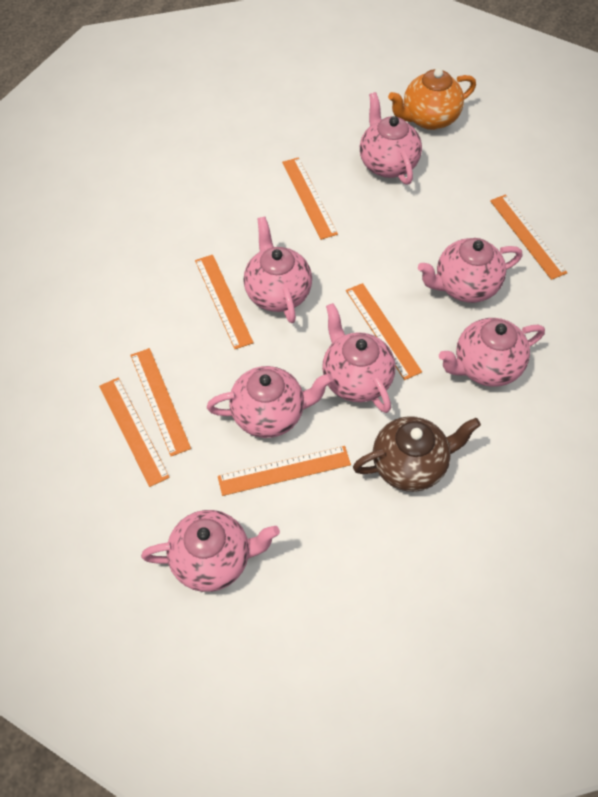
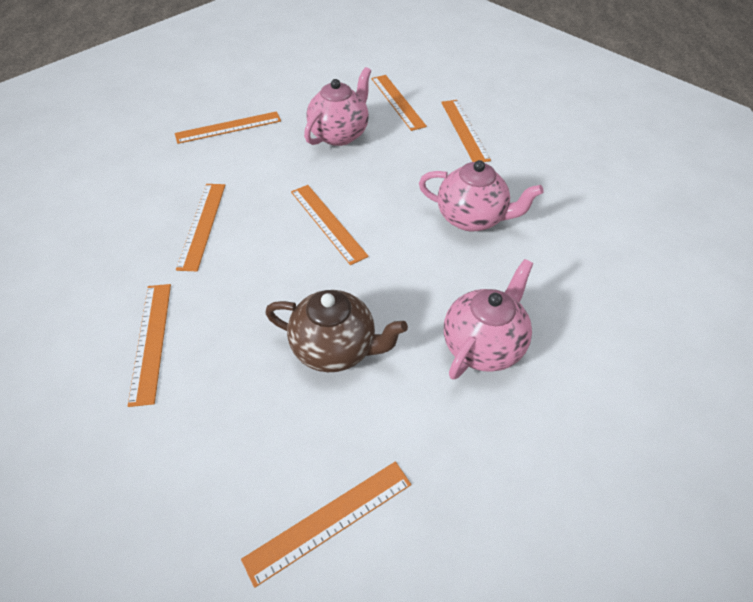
orange teapot: [388,68,476,130] = 1 -> none = 0
pink teapot: [141,510,280,592] [207,366,333,438] [243,217,312,323] [322,303,396,413] [360,92,422,185] [418,238,522,303] [439,318,545,387] = 7 -> [304,67,371,146] [419,160,544,231] [444,259,533,379] = 3

